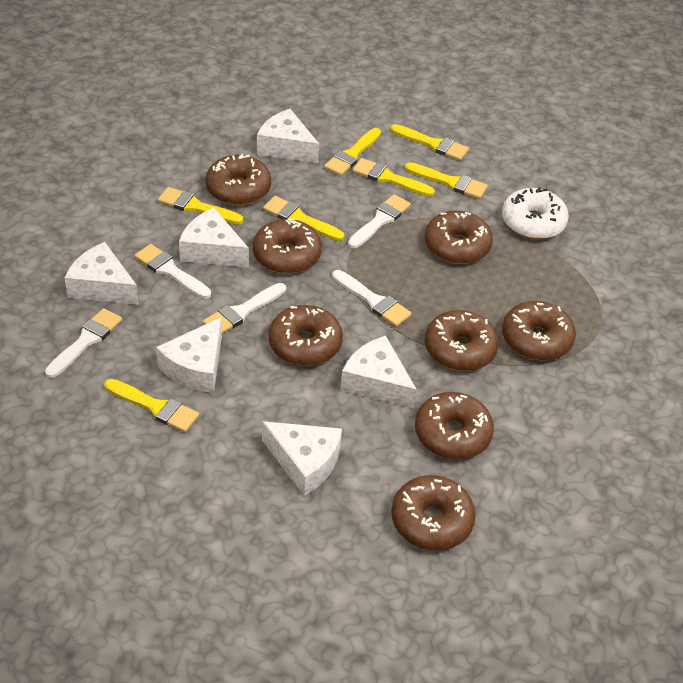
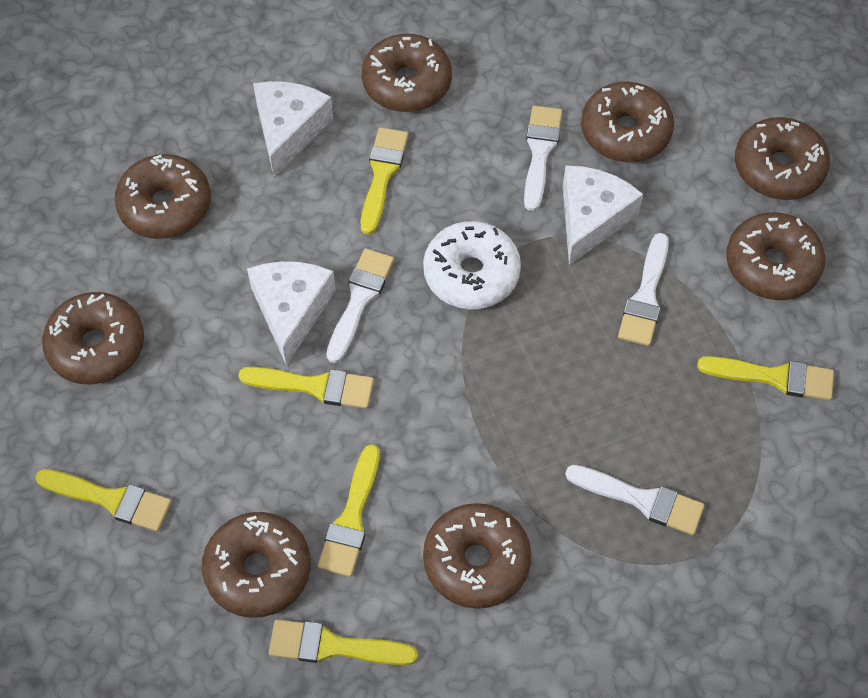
white brush: [45,308,122,378] [134,244,211,299] [203,283,286,334] [332,270,412,327] [348,194,411,248] = 5 -> [326,248,394,363] [524,106,562,211] [565,465,704,535] [618,233,669,346] = 4
white cheese: [64,242,139,305] [156,318,222,393] [179,208,249,268] [257,109,319,163] [262,421,342,496] [340,336,417,409] = 6 -> [247,261,336,366] [253,81,333,177] [563,165,643,265] = 3
yellow brush: [104,379,199,432] [158,187,243,224] [263,196,344,241] [324,128,381,176] [352,158,435,196] [390,124,469,161] [405,162,488,199] = 7 -> [35,469,172,531] [238,367,374,409] [269,619,418,665] [318,444,380,577] [361,127,408,235] [697,356,834,401] = 6

